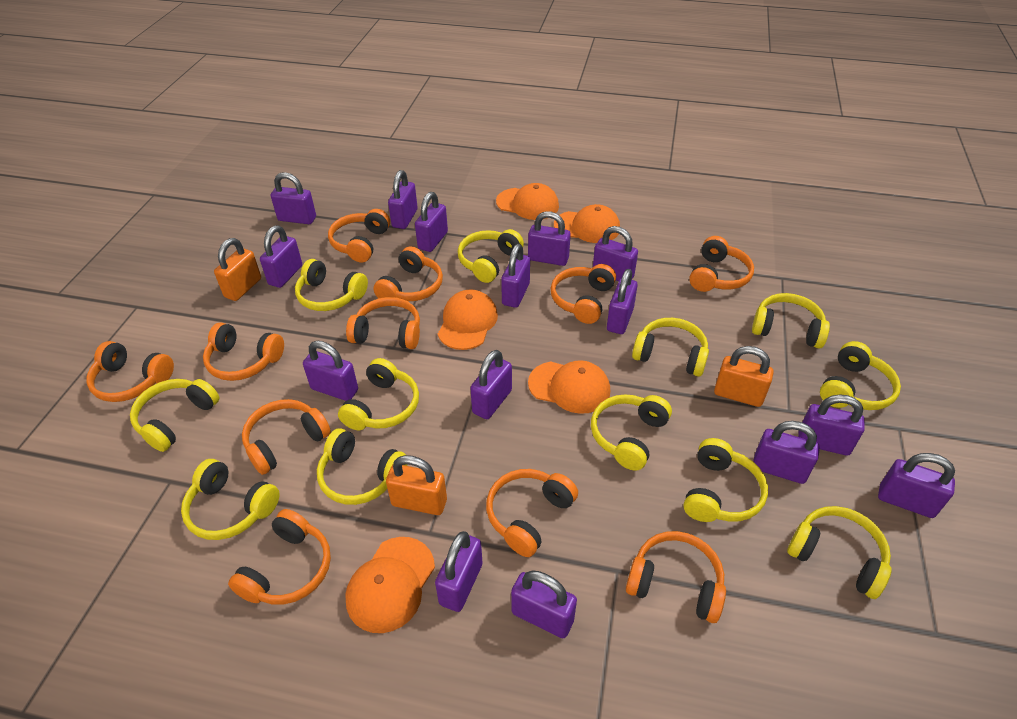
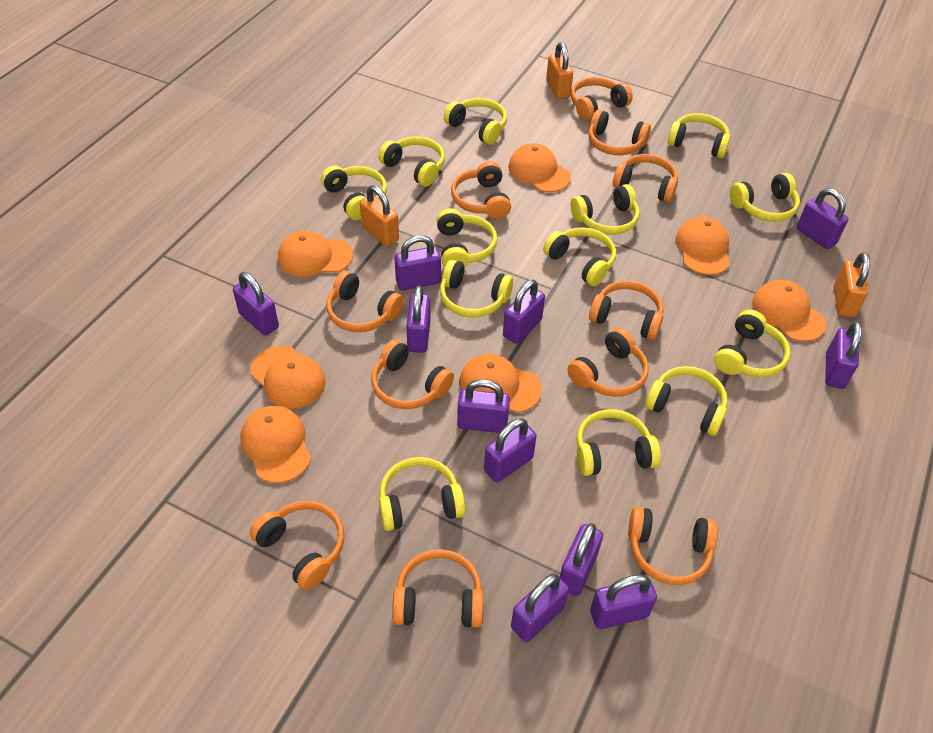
orange cap: [345,537,435,633] [438,290,498,350] [496,183,559,220] [528,360,610,414] [554,204,620,243] = 5 -> [240,406,311,483] [250,346,326,409] [278,230,353,277] [459,354,542,413] [508,143,571,192] [675,216,730,275] [752,280,826,342] = 7
purple padlock: [260,225,302,288] [271,172,316,224] [303,341,358,401] [388,170,418,229] [415,192,448,252] [435,531,483,612] [470,350,512,419] [501,244,530,308] [511,570,577,638] [528,211,571,266] [593,226,638,281] [607,269,638,334] [753,421,820,484] [798,394,865,456] [878,453,955,518] = 15 -> [233,272,279,336] [395,235,441,291] [406,286,431,353] [457,379,510,433] [484,418,537,483] [503,280,545,344] [511,573,569,642] [560,523,603,596] [590,574,657,629] [797,188,849,249] [825,321,862,389] = 11
yellow headphones: [130,379,219,452] [181,459,280,540] [295,259,368,311] [317,428,407,505] [338,358,419,430] [458,229,524,283] [591,394,672,471] [632,318,709,377] [683,438,768,522] [752,293,830,349] [787,506,892,599] [820,341,901,410] = 12 -> [321,166,387,220] [378,136,445,187] [379,457,466,531] [436,208,497,267] [440,259,513,318] [444,98,507,145] [543,227,616,286] [571,184,640,235] [576,409,661,476] [645,366,728,436] [668,113,731,158] [714,310,791,377] [730,173,800,222] = 13

